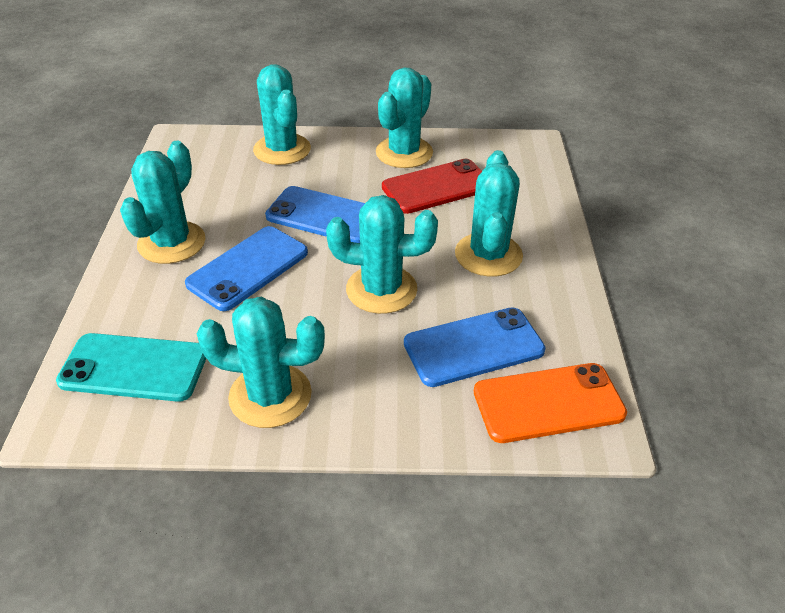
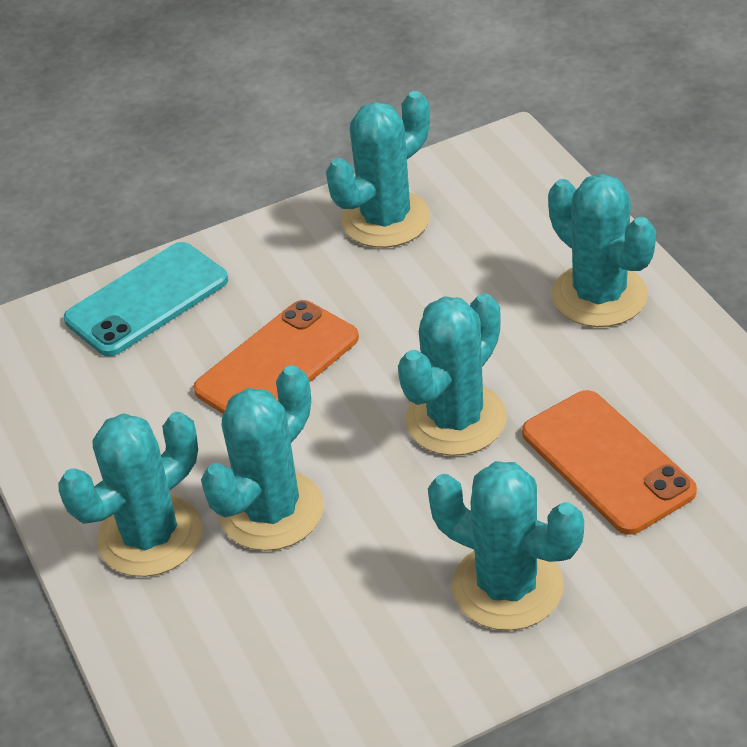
blue phone: [185,226,308,311] [265,186,365,243] [404,307,545,387] = 3 -> none = 0
orange phone: [474,363,627,443] = 1 -> [193,300,359,414] [522,390,697,535] = 2
red phone: [382,159,482,214] = 1 -> none = 0

